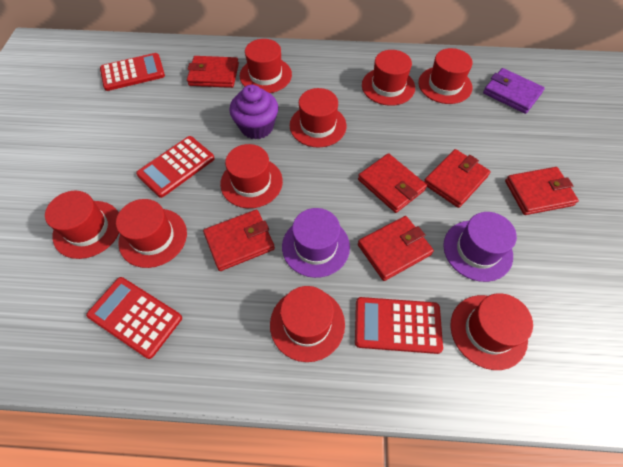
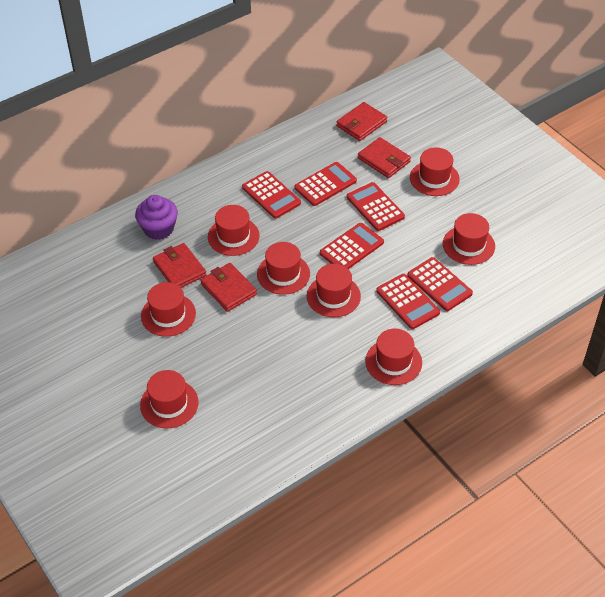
purple hat: [282,208,350,278] [443,212,517,282] = 2 -> none = 0
purple wallet: [483,68,545,114] = 1 -> none = 0
red calculator: [86,277,182,359] [100,53,165,91] [136,136,215,198] [355,297,443,354] = 4 -> [242,171,301,219] [294,162,357,206] [320,223,384,269] [347,182,405,231] [376,274,440,329] [407,257,473,311] = 6
red hat: [45,191,119,259] [116,199,187,268] [220,144,283,208] [240,39,292,93] [270,286,345,362] [290,88,346,147] [362,50,415,106] [418,48,473,104] [450,293,533,370] = 9 -> [140,370,199,428] [141,282,196,337] [208,205,260,256] [257,242,310,295] [307,264,361,317] [365,329,422,385] [410,147,460,196] [443,213,495,265] = 8
red wallet: [187,56,239,88] [203,210,275,271] [358,153,427,213] [358,216,434,281] [424,149,491,208] [505,167,579,215] = 6 -> [153,243,206,288] [201,263,257,312] [336,102,387,141] [358,137,411,178] = 4

